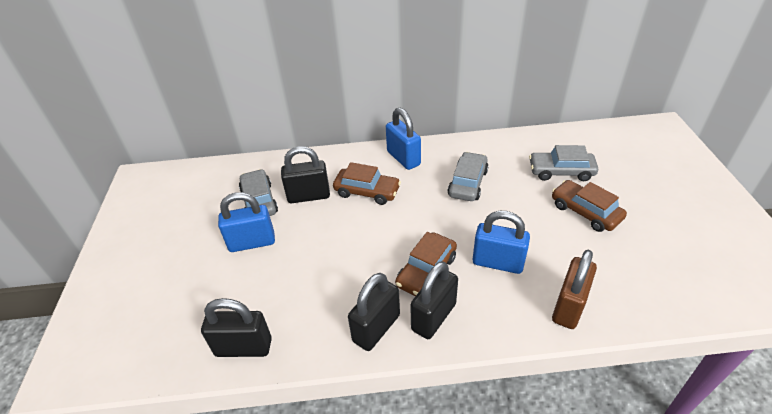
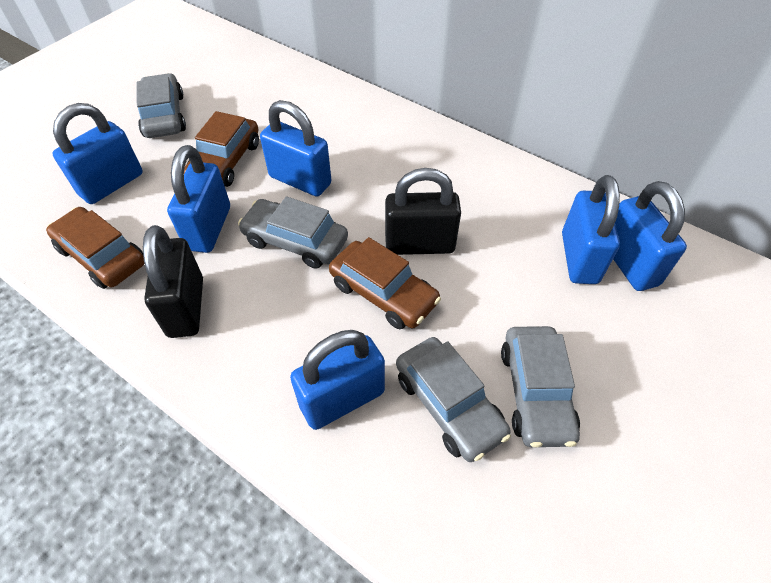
black padlock: [201,298,272,357] [281,146,330,203] [348,273,400,351] [410,261,458,339] = 4 -> [143,225,203,338] [385,168,461,255] = 2
blue padlock: [218,192,275,252] [386,108,421,170] [473,211,530,274] = 3 -> [52,103,143,204] [167,145,230,253] [260,100,331,196] [290,330,385,430] [562,175,620,284] [613,181,687,291] = 6
brown padlock: [552,250,597,329] = 1 -> none = 0
grey car: [239,169,278,216] [448,152,489,201] [529,145,598,181] = 3 -> [137,73,186,138] [238,196,348,269] [396,337,511,462] [501,326,580,448] = 4

